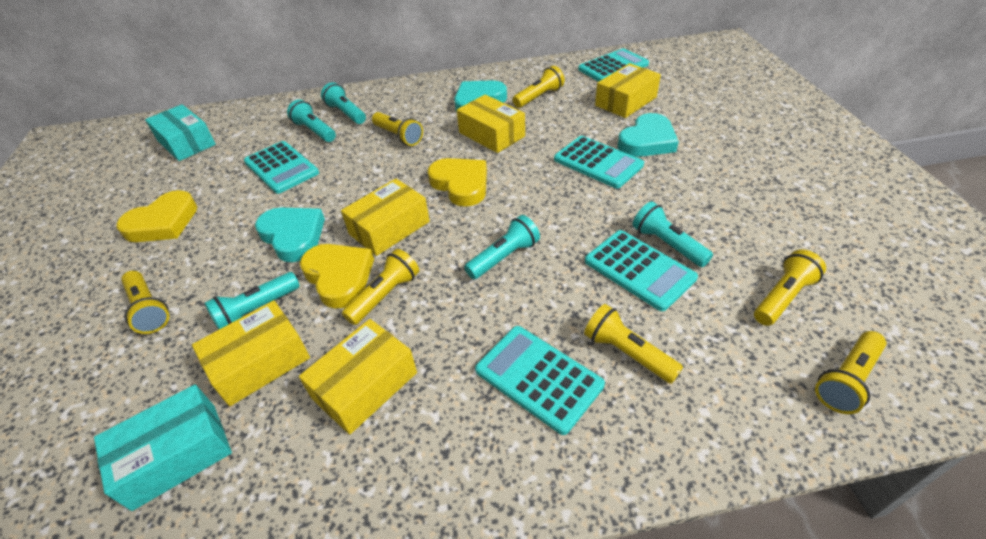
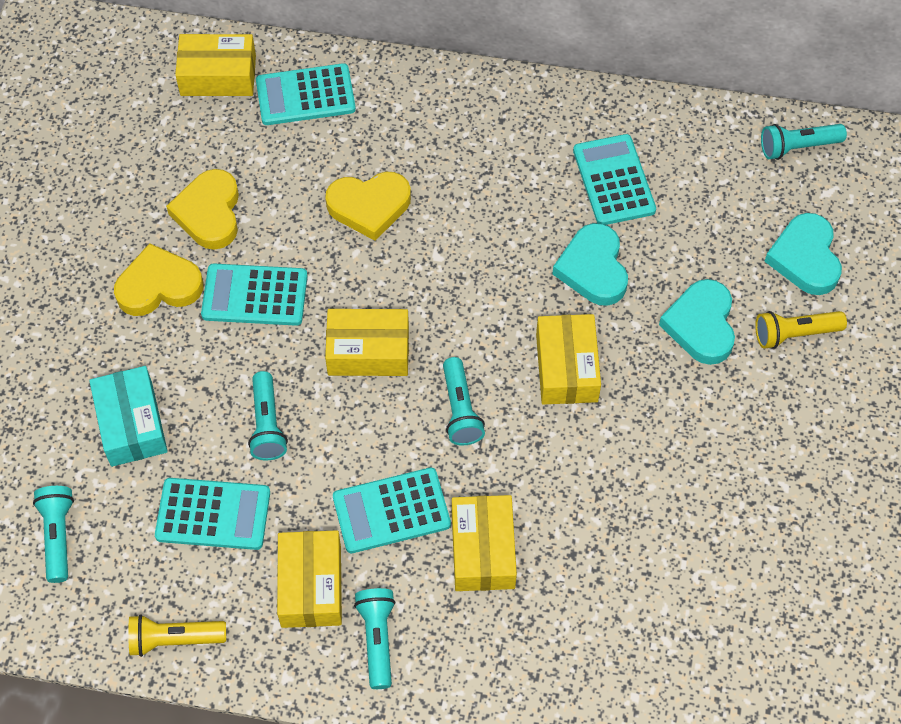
turquoise box: [94,384,232,511] [145,104,216,161] = 2 -> [89,366,168,467] = 1
yellow flashlight: [121,271,169,334] [342,249,419,325] [372,112,423,146] [513,66,565,108] [584,304,683,384] [754,250,826,326] [815,331,887,414] = 7 -> [128,614,226,657] [755,311,847,349] = 2

